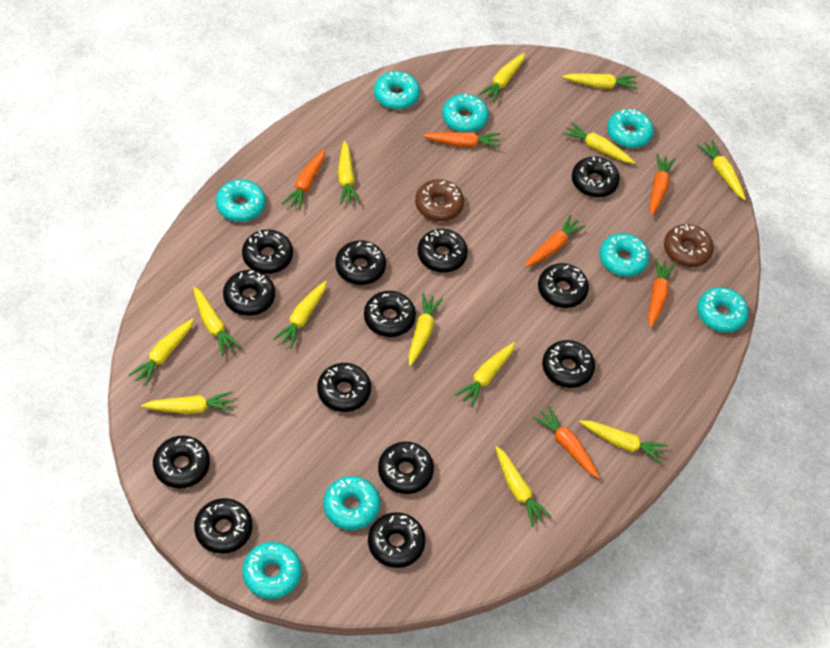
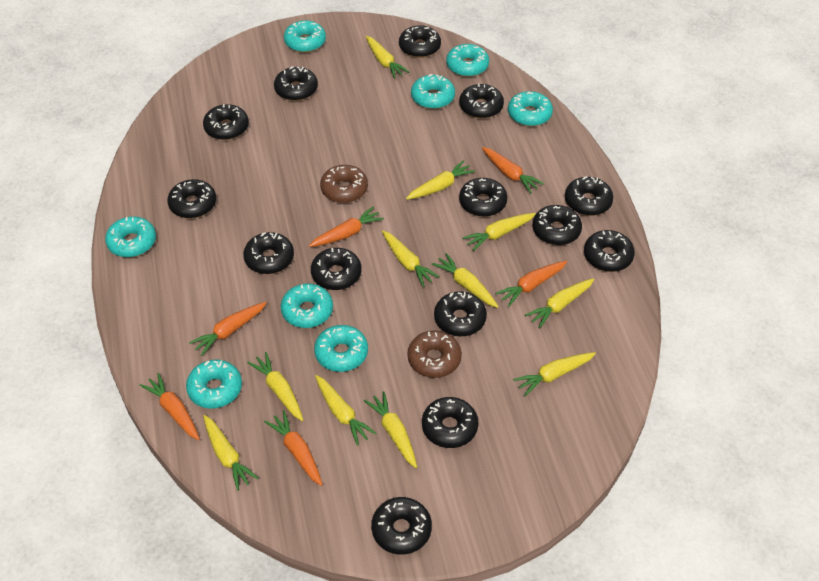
black donut: [153,436,210,488] [194,498,252,554] [223,270,275,316] [242,230,293,274] [317,363,371,412] [335,240,386,285] [364,291,416,337] [368,512,426,568] [378,442,434,494] [418,229,468,272] [538,263,589,308] [542,340,595,388] [572,157,620,197] = 13 -> [167,179,216,218] [203,104,249,140] [243,232,294,274] [274,66,318,101] [311,248,362,290] [371,497,432,555] [399,25,441,58] [422,397,478,448] [434,291,487,336] [459,84,504,119] [459,178,508,217] [532,205,582,245] [565,176,613,216] [584,230,635,272] = 14
yellow carrot: [129,318,194,386] [141,391,233,414] [193,287,241,356] [273,281,327,349] [338,141,360,205] [408,293,443,366] [455,342,515,407] [479,53,525,103] [495,446,552,527] [562,73,637,90] [562,122,635,164] [579,420,668,463] [697,140,746,200] = 13 -> [203,415,259,491] [247,352,303,421] [315,375,376,446] [364,391,417,468] [366,36,409,79] [382,230,440,287] [406,160,475,200] [432,253,499,308] [462,213,536,251] [513,352,596,396] [525,278,594,328] = 11

